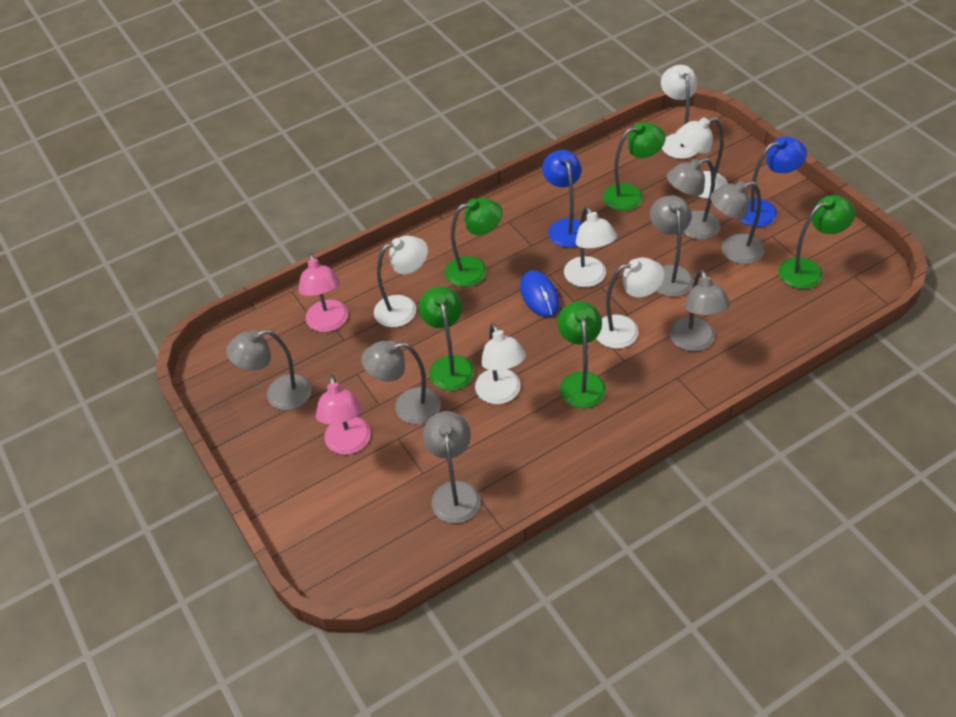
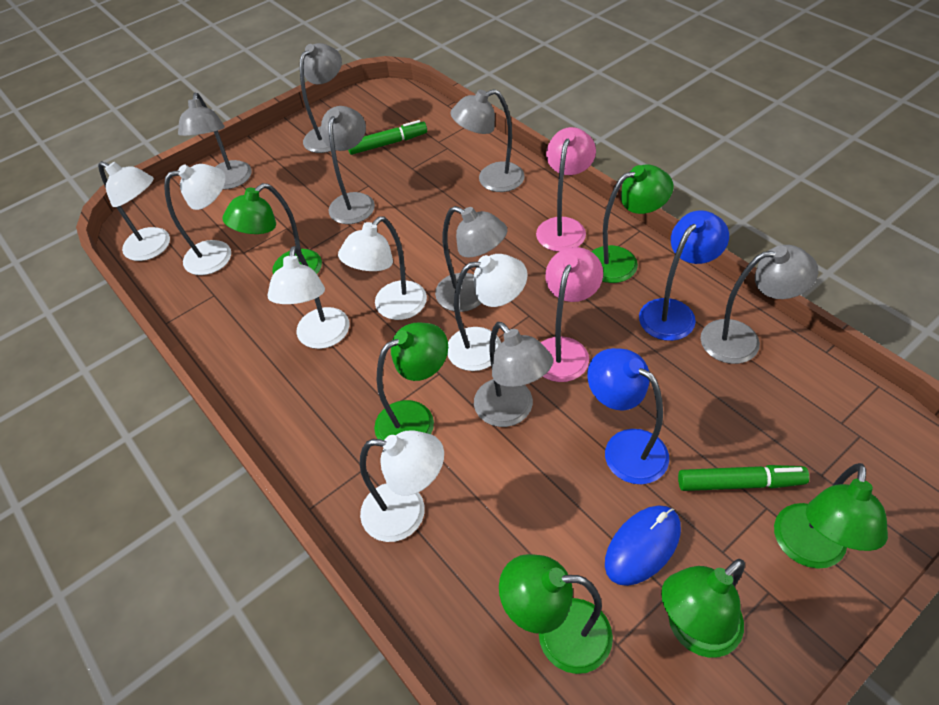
green lamp: [419,286,474,391] [445,198,502,287] [557,301,606,408] [603,122,666,211] [778,195,855,289] = 5 -> [223,183,322,274] [374,323,448,440] [499,554,613,674] [592,164,673,283] [661,559,745,658] [774,463,888,569] = 6
green marker: none = 0 -> [348,120,427,155] [678,465,809,491] = 2

